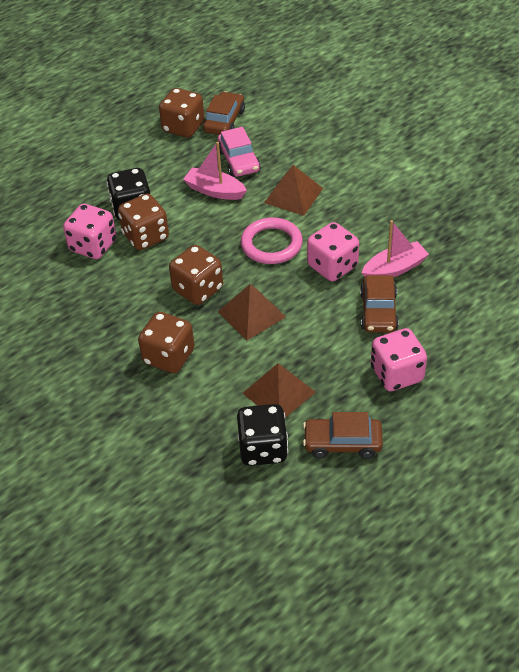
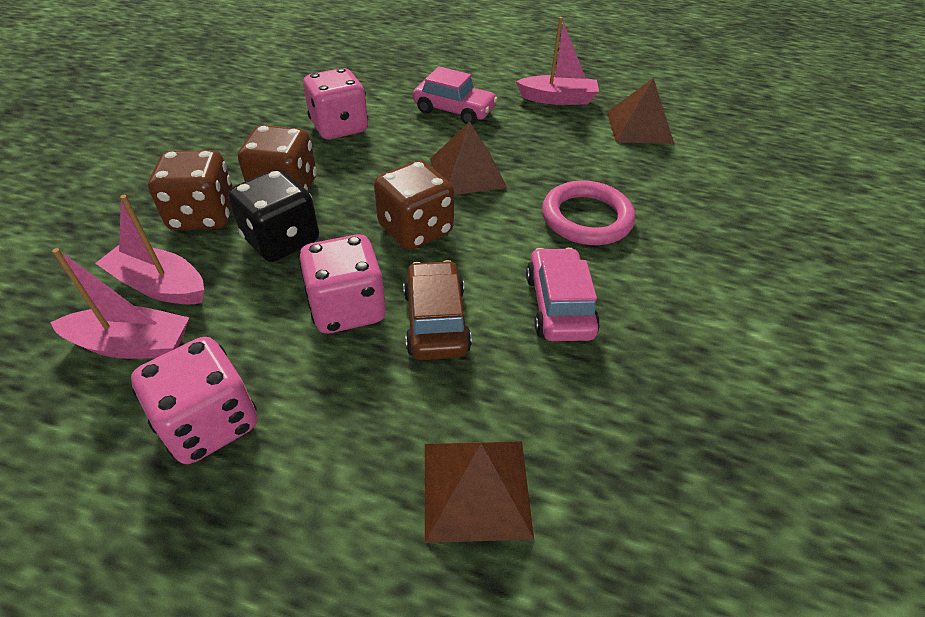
black dice: [107,168,150,220] [237,404,288,466] = 2 -> [228,169,319,262] = 1
brown car: [203,92,245,135] [303,412,383,459] [360,275,399,333] = 3 -> [403,260,472,360] = 1
brown dice: [118,194,169,250] [138,312,194,373] [159,88,204,138] [169,245,223,305] = 4 -> [148,150,233,230] [238,125,317,191] [374,160,454,250] = 3
pink boat: [183,142,247,200] [362,220,429,277] = 2 -> [50,248,189,359] [95,195,204,305] [516,17,599,105] = 3
pink car: [218,127,261,177] = 1 -> [413,67,498,125] [526,248,600,341] = 2

